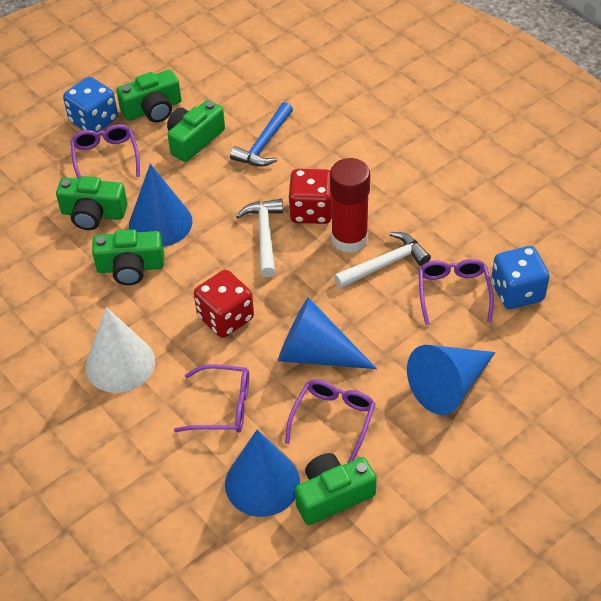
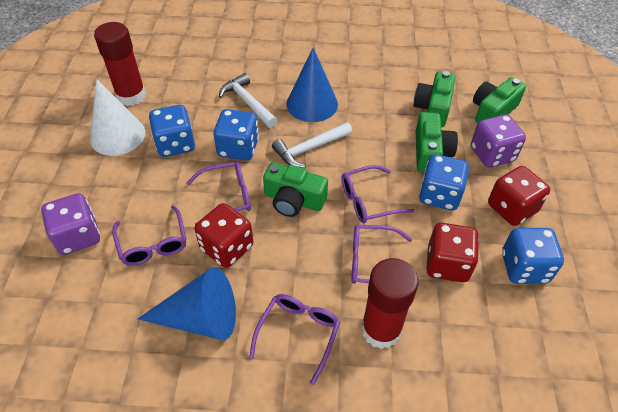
blue cone: [129,164,192,247] [225,430,300,517] [278,297,377,369] [407,345,496,415] = 4 -> [138,267,236,340] [286,47,338,122] = 2
blue dice: [63,77,118,132] [491,246,550,309] = 2 -> [149,105,195,157] [213,109,259,160] [419,154,469,211] [502,228,564,284] = 4
blue hammer: [230,102,293,166] = 1 -> none = 0
green camera: [56,176,128,230] [92,229,164,285] [116,69,182,123] [167,100,225,162] [295,453,377,525] = 5 -> [263,162,328,217] [414,71,455,127] [416,112,458,172] [473,77,526,123] = 4
purple dice: none = 0 -> [41,193,100,255] [471,114,526,168] = 2
purple glasses: [71,124,140,179] [174,364,249,433] [285,379,375,463] [418,259,494,325] = 4 -> [112,205,186,266] [186,162,251,225] [249,294,340,385] [341,165,414,223] [352,225,412,284] = 5
red dice: [194,270,254,338] [288,169,332,224] = 2 -> [195,203,253,268] [427,223,479,282] [488,166,550,226] = 3
red glue stick: [330,158,370,253] = 1 -> [94,22,146,106] [361,258,419,349] = 2

